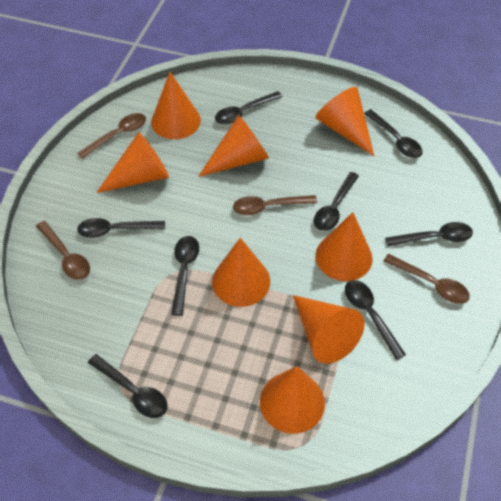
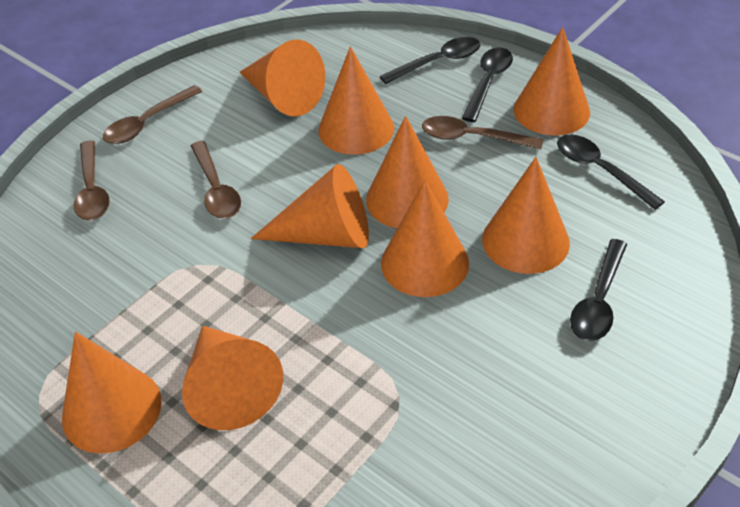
black spoon: [77,218,165,238] [88,354,168,418] [171,236,199,316] [215,91,283,124] [314,172,359,231] [345,280,406,360] [364,109,423,158] [385,222,473,246] = 8 -> [380,37,481,84] [462,48,513,122] [557,135,665,210] [570,239,627,341] = 4
orange cone: [96,132,169,193] [151,72,201,139] [198,115,269,177] [212,238,270,307] [260,366,325,434] [293,295,365,364] [315,87,374,156] [315,212,373,281] = 8 -> [62,332,162,453] [182,326,283,430] [240,40,325,117] [251,164,369,248] [318,46,394,155] [366,116,449,228] [381,180,469,297] [482,157,570,274] [514,27,590,135] = 9

